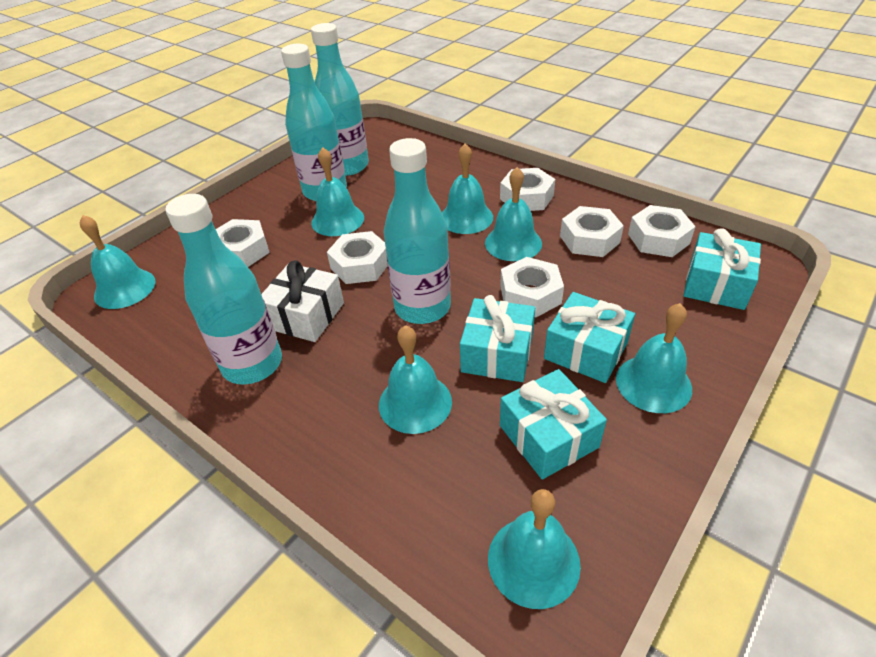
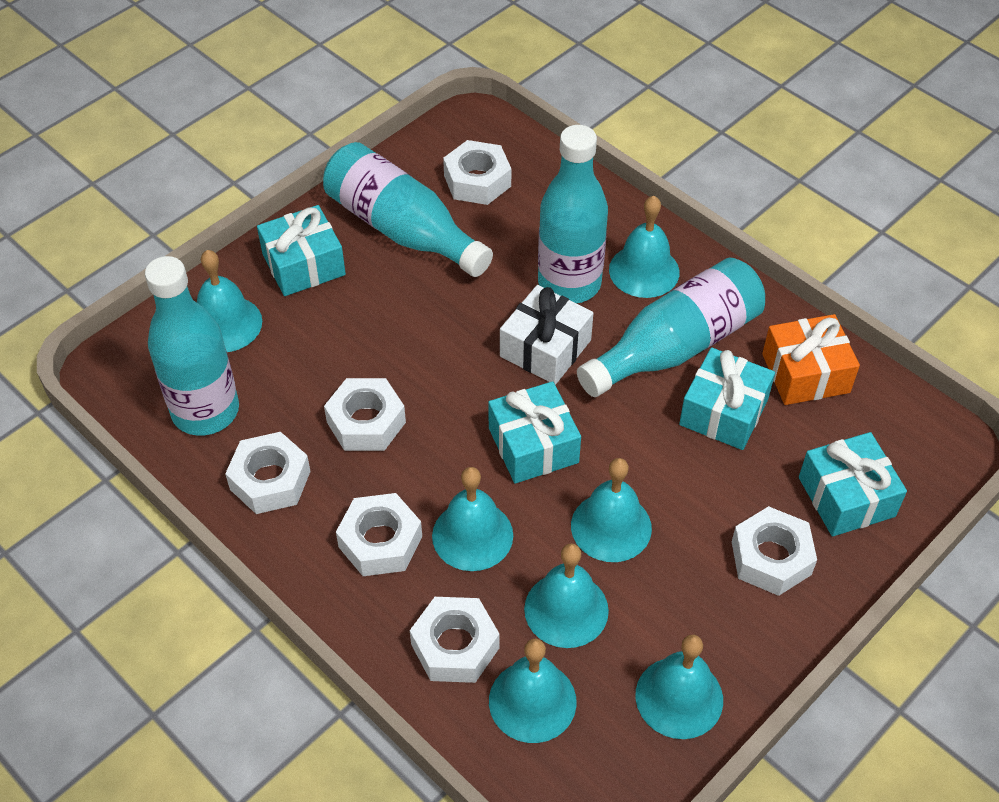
orange gift: none = 0 -> [762,314,860,405] = 1

